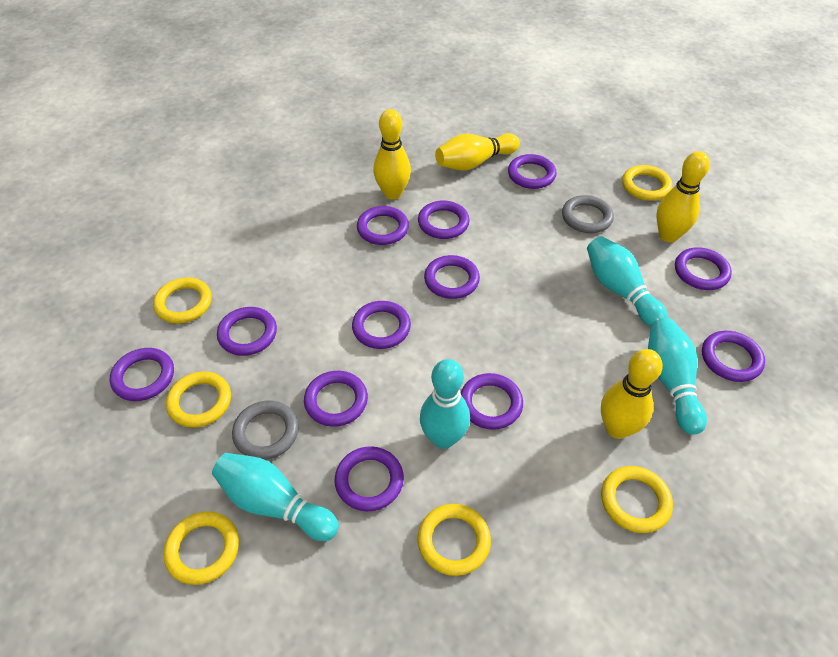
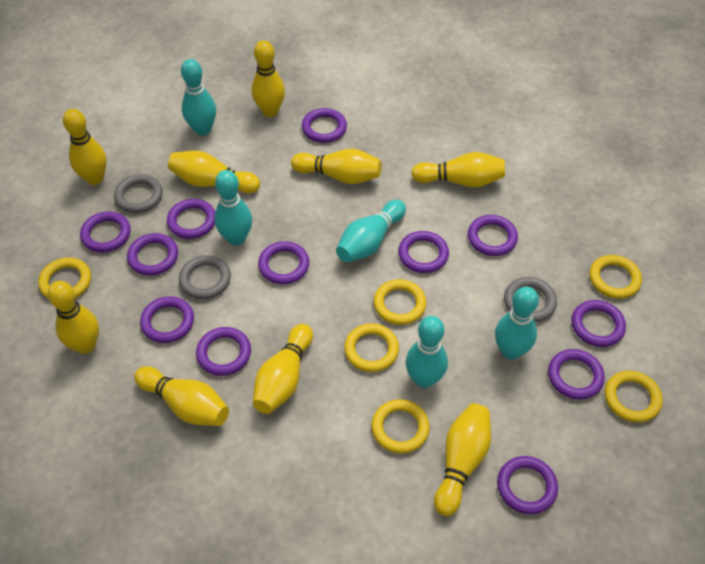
grey ring: [232,401,299,460] [562,195,614,233] = 2 -> [114,174,163,213] [179,255,231,299] [504,277,557,322] = 3
turquoise bowling pin: [212,453,339,541] [420,359,470,449] [587,236,667,326] [648,318,707,435] = 4 -> [181,59,216,136] [214,170,252,246] [336,200,406,262] [406,316,448,388] [495,287,539,360] = 5
yellow bowling pin: [373,109,411,200] [435,133,520,170] [601,349,663,439] [656,151,710,243] = 4 -> [47,281,99,354] [63,109,107,185] [134,366,229,426] [168,151,260,193] [251,40,285,117] [253,324,313,414] [291,149,382,184] [411,152,505,188] [434,403,491,516] = 9

